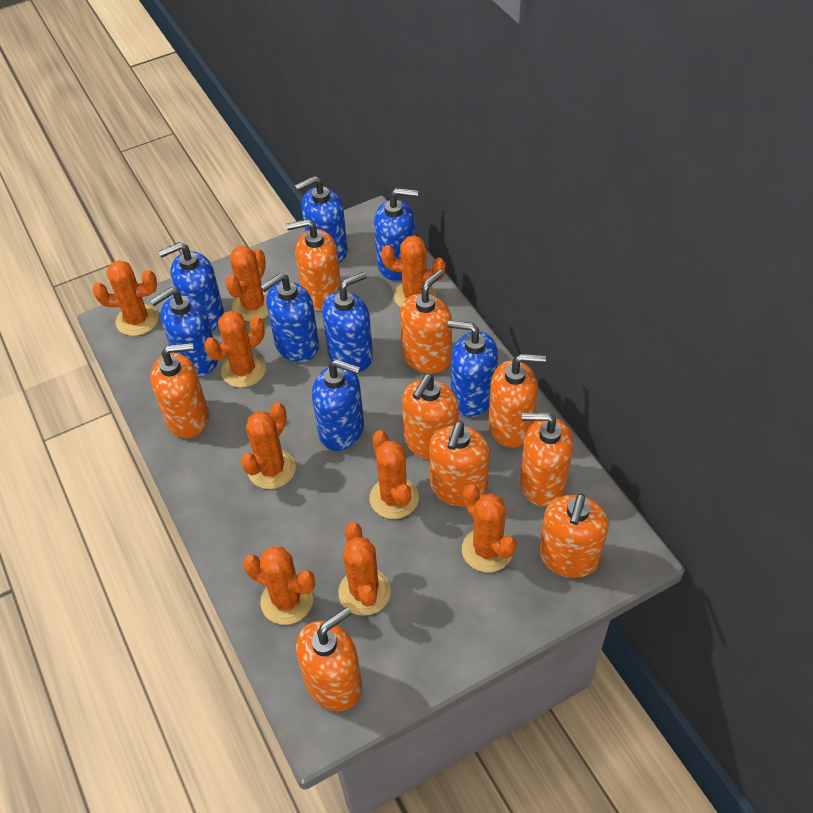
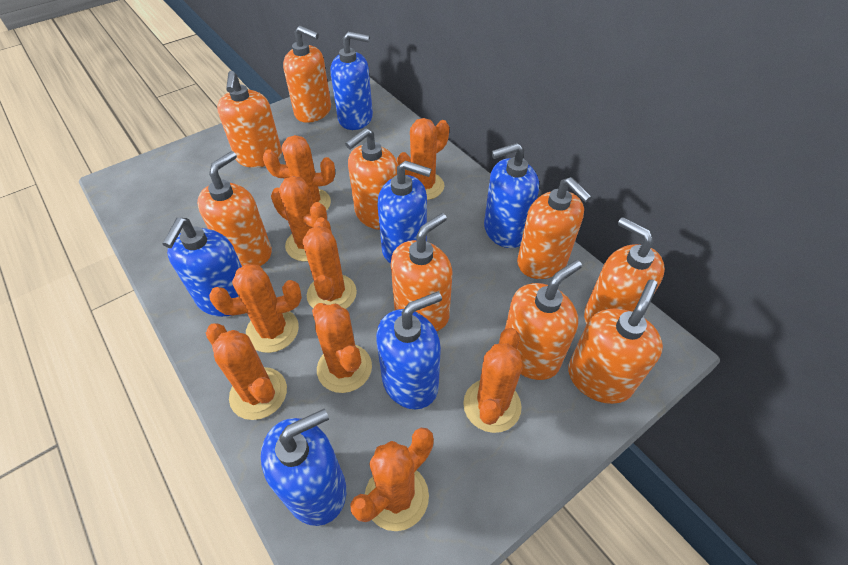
blue soap dispenser: [150,287,218,376] [158,242,224,331] [260,273,319,362] [295,176,348,263] [312,359,364,451] [322,272,373,372] [374,188,418,280] [448,320,498,417] = 8 -> [163,218,242,317] [261,409,346,526] [330,31,373,130] [376,292,442,409] [377,161,432,264] [484,143,539,248] = 6

